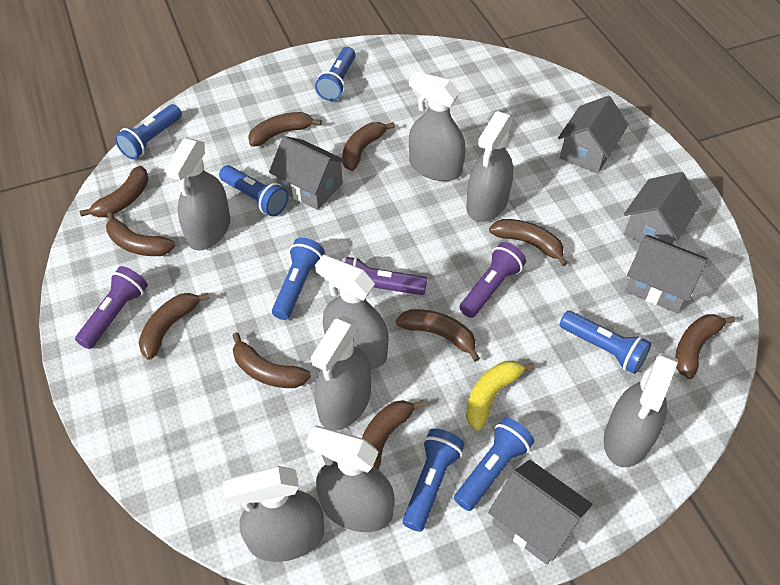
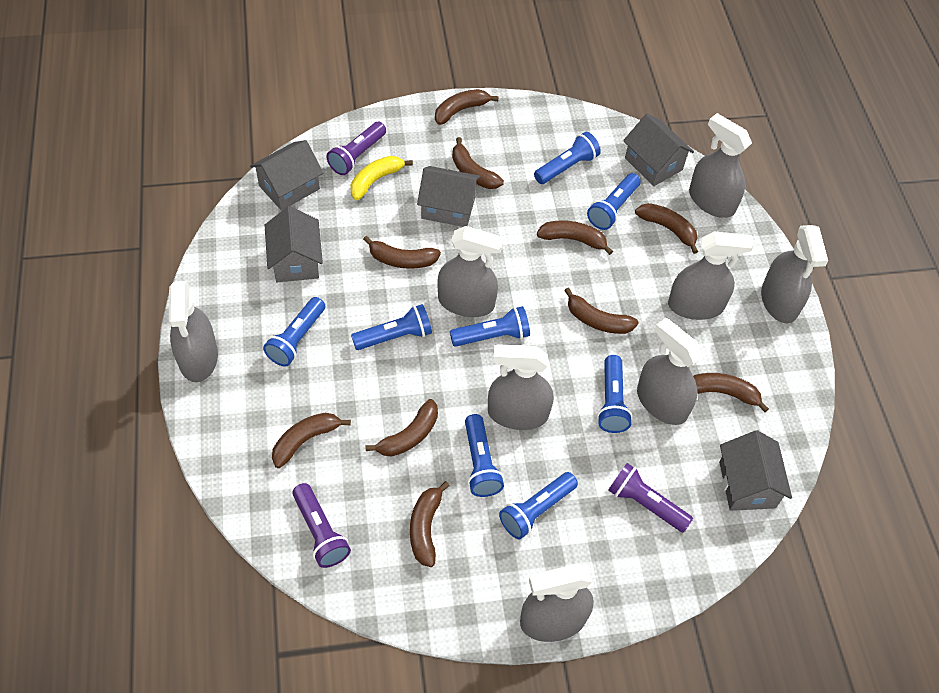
blue flashlight: [115,104,182,159] [219,165,289,216] [272,238,325,320] [315,47,356,101] [403,428,465,532] [454,418,534,511] [560,311,651,374] = 7 -> [263,297,325,366] [351,304,432,350] [450,306,530,347] [465,414,504,497] [499,472,578,539] [534,132,601,184] [587,173,640,230] [597,355,633,433] = 8

